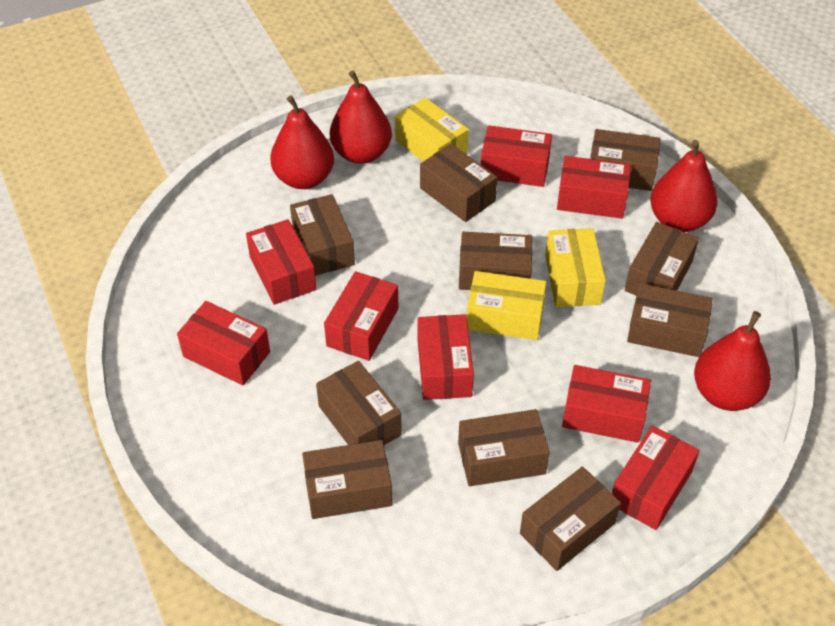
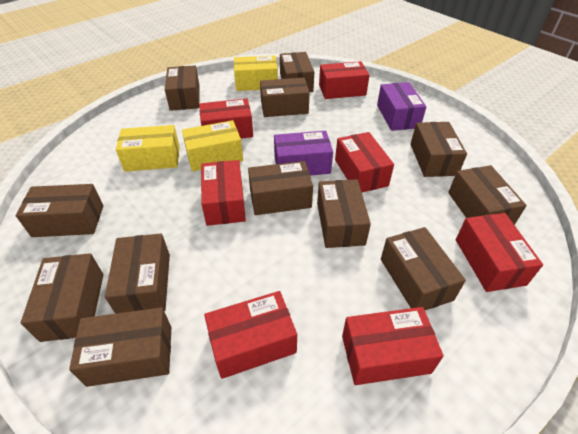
brown box: [290,194,355,276] [302,440,392,519] [316,361,402,445] [420,144,497,222] [458,409,550,486] [459,232,532,290] [520,467,621,571] [590,129,660,191] [625,222,699,296] [627,283,713,357] = 10 -> [16,184,103,237] [21,253,103,342] [69,307,171,387] [105,234,170,314] [165,66,200,111] [248,161,313,215] [260,77,310,117] [280,52,314,92] [317,179,371,248] [381,227,466,310] [410,122,467,177] [448,165,527,225] = 12
purple box: none = 0 -> [274,131,333,176] [377,82,426,131] = 2
red box: [177,301,270,385] [246,219,316,305] [324,271,398,361] [418,314,474,400] [481,125,552,187] [557,156,631,219] [562,365,651,443] [612,426,700,530] = 8 -> [199,98,253,139] [201,160,246,226] [204,291,297,379] [319,61,370,99] [335,132,394,192] [342,307,444,385] [456,213,543,292] = 7
red pear: [270,95,334,189] [330,70,392,164] [650,140,718,232] [694,311,771,411] = 4 -> none = 0

